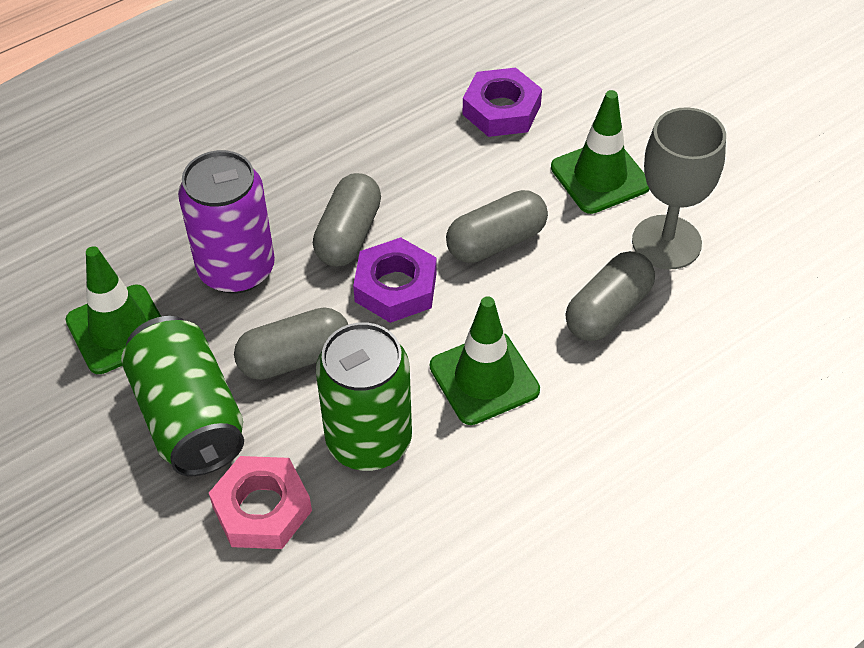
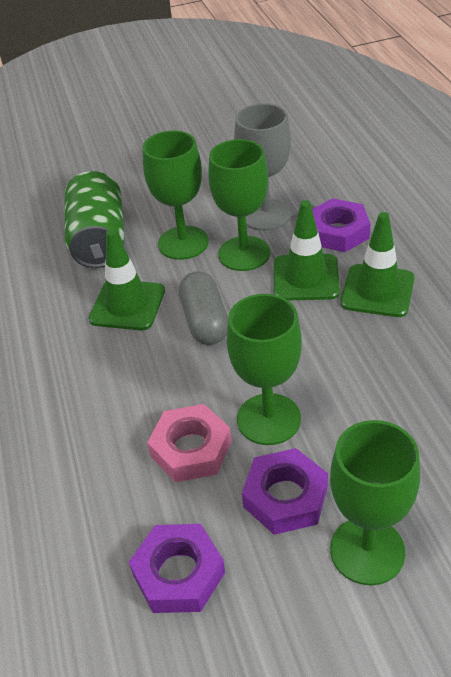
green can: [121,316,244,476] [316,322,412,471] = 2 -> [65,171,125,268] = 1
green goblet: none = 0 -> [143,130,209,260] [208,139,270,271] [227,294,302,445] [330,420,420,585] = 4
grey capsule: [234,307,348,380] [313,173,381,267] [446,190,548,263] [566,251,655,341] = 4 -> [179,271,228,345] = 1
purple can: [178,150,275,294] = 1 -> none = 0
purple nut: [353,237,437,323] [463,68,542,137] = 2 -> [129,524,225,613] [242,448,328,535] [312,198,370,252] = 3

